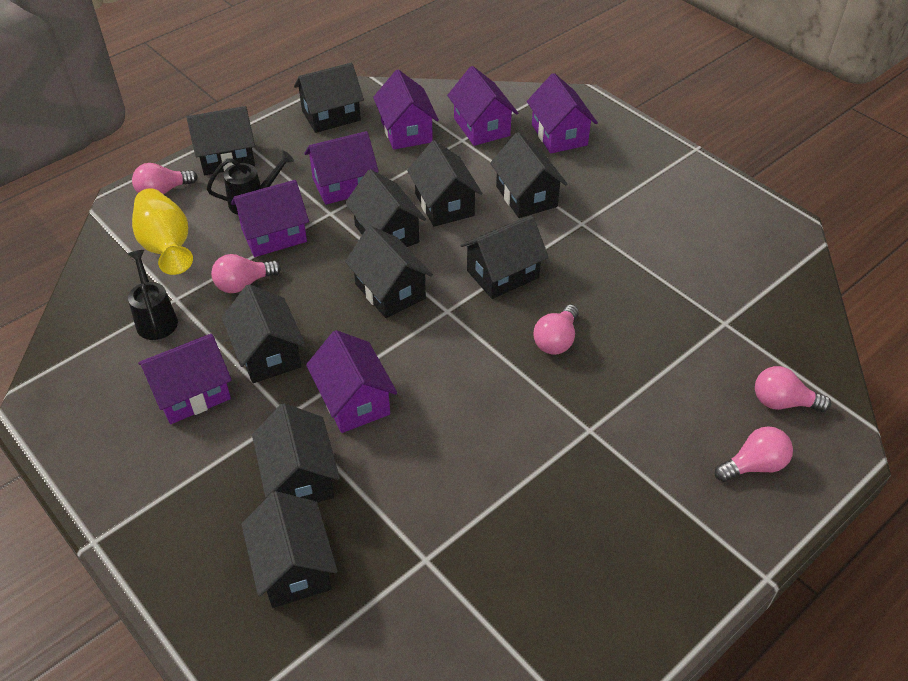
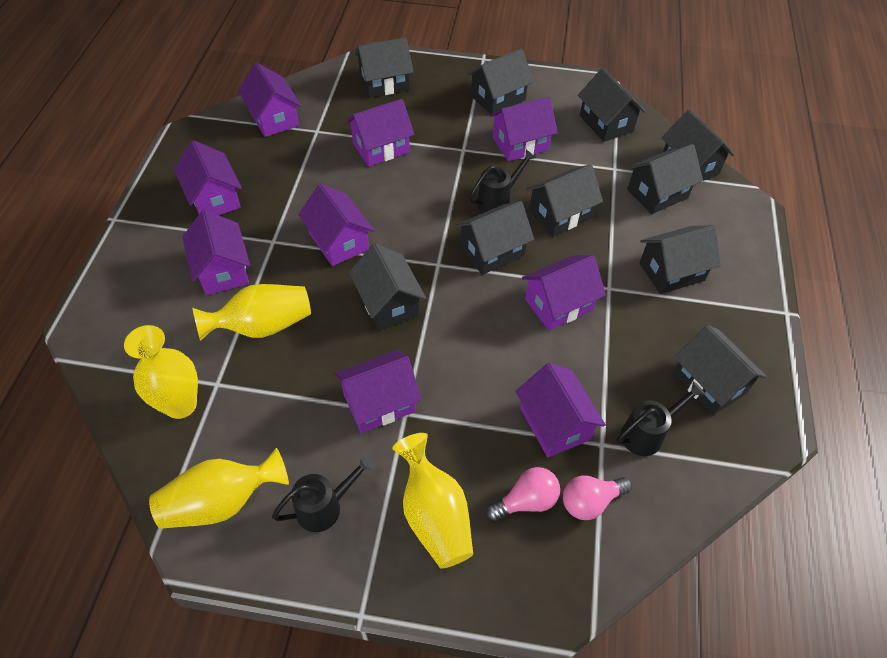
black watering can: [128,250,178,340] [207,151,294,215] = 2 -> [272,454,375,532] [469,149,536,212] [616,381,705,456] = 3
pink light bulb: [132,163,197,194] [211,254,281,293] [533,305,579,355] [715,426,793,482] [755,366,831,412] = 5 -> [487,467,560,521] [563,475,632,520] = 2
purple house: [138,334,231,424] [231,180,309,257] [304,131,379,205] [306,330,397,433] [373,70,439,150] [447,66,518,146] [527,73,598,154] = 7 -> [174,140,242,215] [182,210,250,295] [238,63,302,137] [298,184,374,266] [334,350,422,433] [346,99,414,166] [490,97,558,161] [515,363,606,457] [522,255,606,330] = 9
yellow vase: [132,188,193,275] = 1 -> [124,325,198,419] [149,448,289,529] [192,284,311,341] [393,433,473,569] = 4

